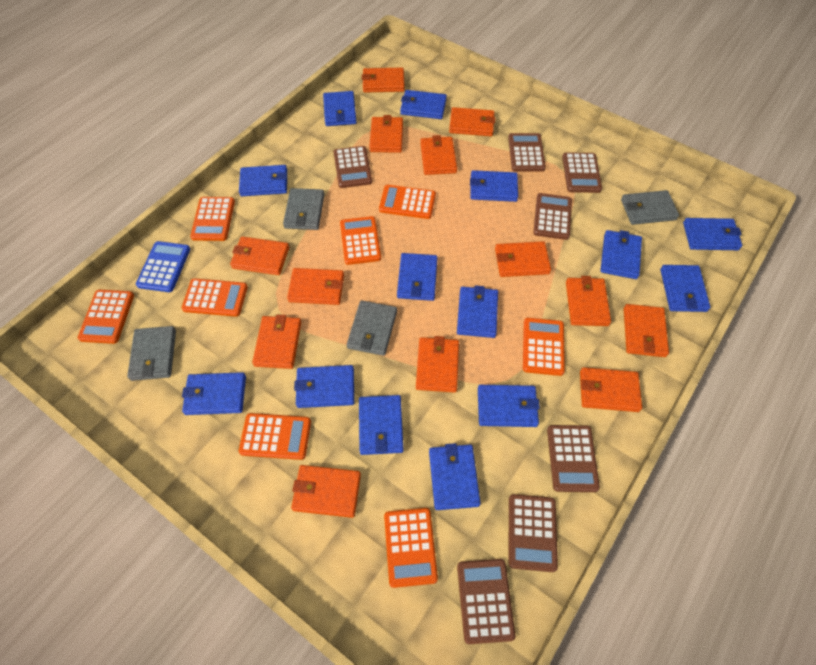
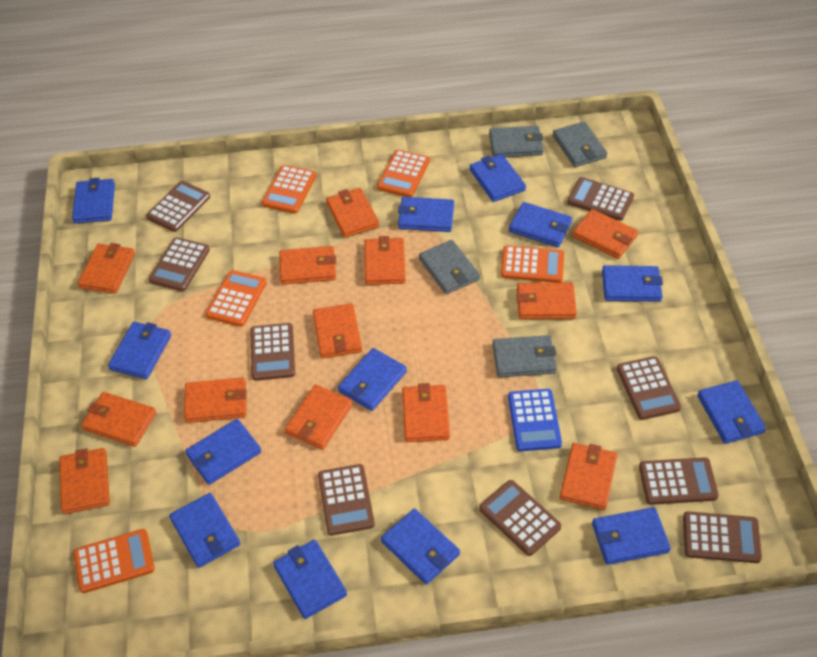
blue wallet: [182,372,246,415] [239,165,287,196] [294,365,354,408] [323,91,357,126] [359,395,403,455] [397,253,438,301] [400,90,447,119] [429,443,480,510] [457,285,498,338] [470,170,518,202] [478,385,540,427] [601,230,642,279] [660,265,710,312] [683,218,742,250] = 14 -> [72,178,115,224] [108,322,171,379] [169,493,240,568] [185,419,261,485] [273,540,347,619] [338,348,407,411] [381,509,460,585] [398,197,454,232] [470,154,526,202] [509,202,572,247] [592,507,671,565] [602,265,663,302] [697,380,766,444] = 13
brown calculator: [333,146,372,188] [457,559,515,644] [508,133,546,172] [508,494,558,572] [533,193,572,240] [547,425,600,492] [562,152,602,193] = 7 -> [146,181,210,232] [148,237,210,291] [251,323,295,381] [318,464,375,536] [479,480,561,556] [567,177,634,221] [617,356,681,420] [639,457,719,505] [683,512,762,563] = 9
orange calculator: [78,290,134,344] [182,278,248,317] [190,197,235,241] [239,413,311,460] [340,216,381,265] [379,185,436,219] [384,508,438,588] [523,318,565,376] = 8 -> [73,529,155,593] [206,270,267,327] [262,165,316,214] [377,150,430,197] [501,245,564,283] = 5

